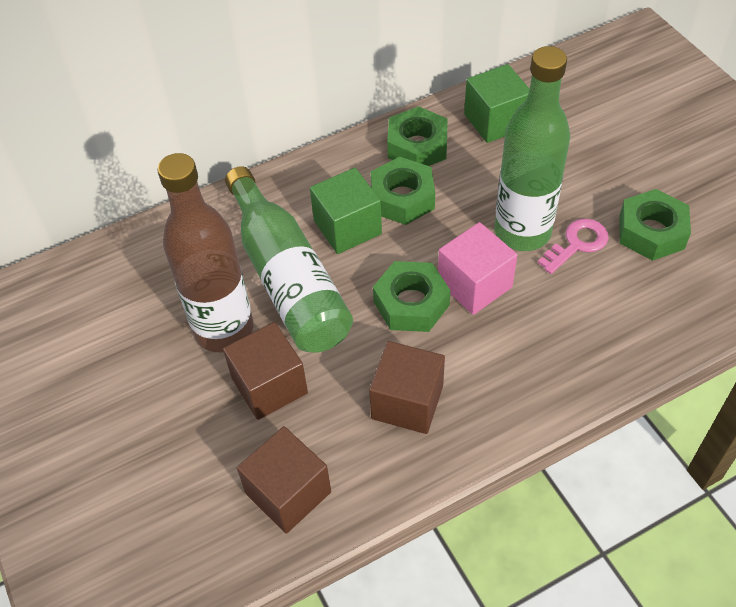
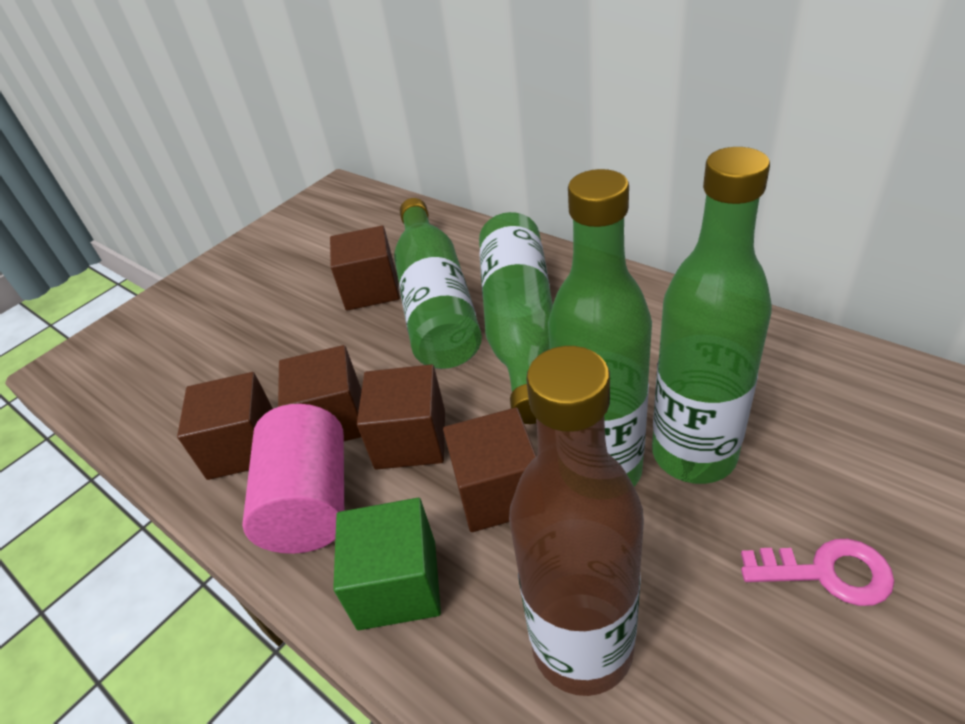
brown cube: [223,322,308,420] [237,426,331,534] [369,341,445,434] = 3 -> [177,372,273,480] [278,345,362,441] [330,225,400,311] [357,364,445,470] [443,407,536,532] = 5
green bottle: [225,166,353,353] [494,46,571,251] = 2 -> [394,198,482,369] [479,212,553,424] [548,169,652,487] [652,147,772,484] = 4
green cube: [310,168,382,254] [464,64,530,143] = 2 -> [333,498,441,630] = 1
green nut: [371,157,435,225] [373,261,450,332] [387,106,448,166] [619,189,691,261] = 4 -> none = 0
pink cube: [438,222,517,315] = 1 -> none = 0
pink cylinder: none = 0 -> [242,404,344,554] = 1

